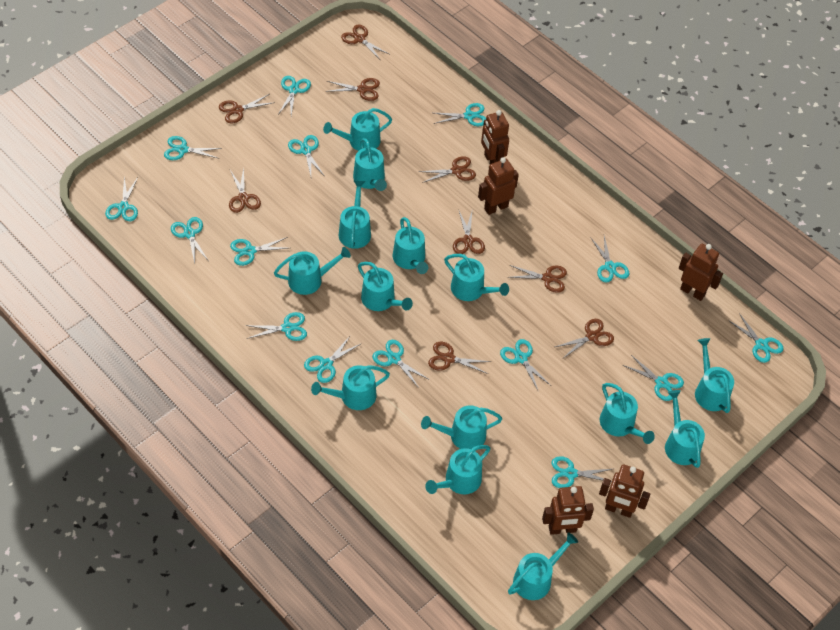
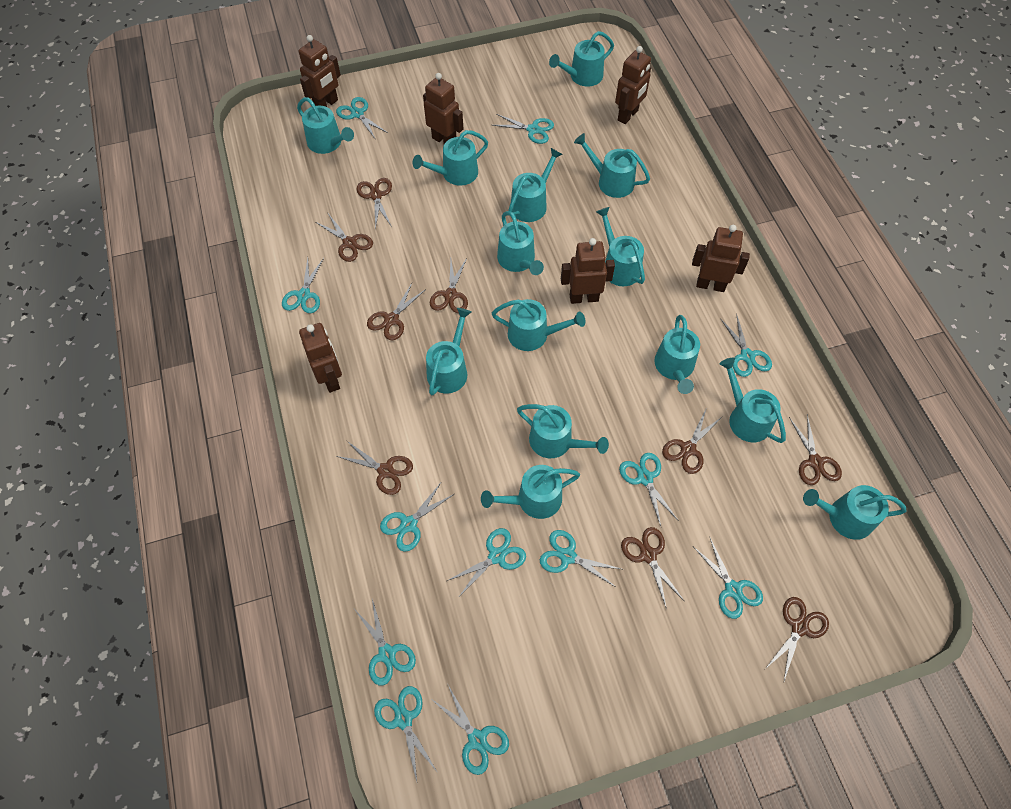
brown robot: [478,157,519,215] [481,110,509,164] [542,486,594,535] [599,464,650,518] [679,244,723,301] = 5 -> [299,35,341,107] [299,323,342,393] [423,73,463,144] [561,238,615,304] [615,46,651,124] [692,225,750,292] = 6
turquoise scissors: [105,177,138,221] [164,136,222,160] [171,217,208,264] [230,237,288,266] [245,312,307,341] [279,76,311,116] [288,135,324,176] [304,335,362,383] [372,340,430,388] [434,103,486,126] [500,339,550,392] [552,456,612,488] [590,236,629,283] [623,355,684,401] [728,313,783,363] = 15 -> [282,258,324,313] [336,97,388,140] [354,599,416,686] [374,686,438,781] [380,481,454,552] [433,685,509,775] [447,528,526,595] [492,114,554,144] [540,530,621,587] [619,453,678,526] [694,538,763,619] [720,314,772,377] = 12

